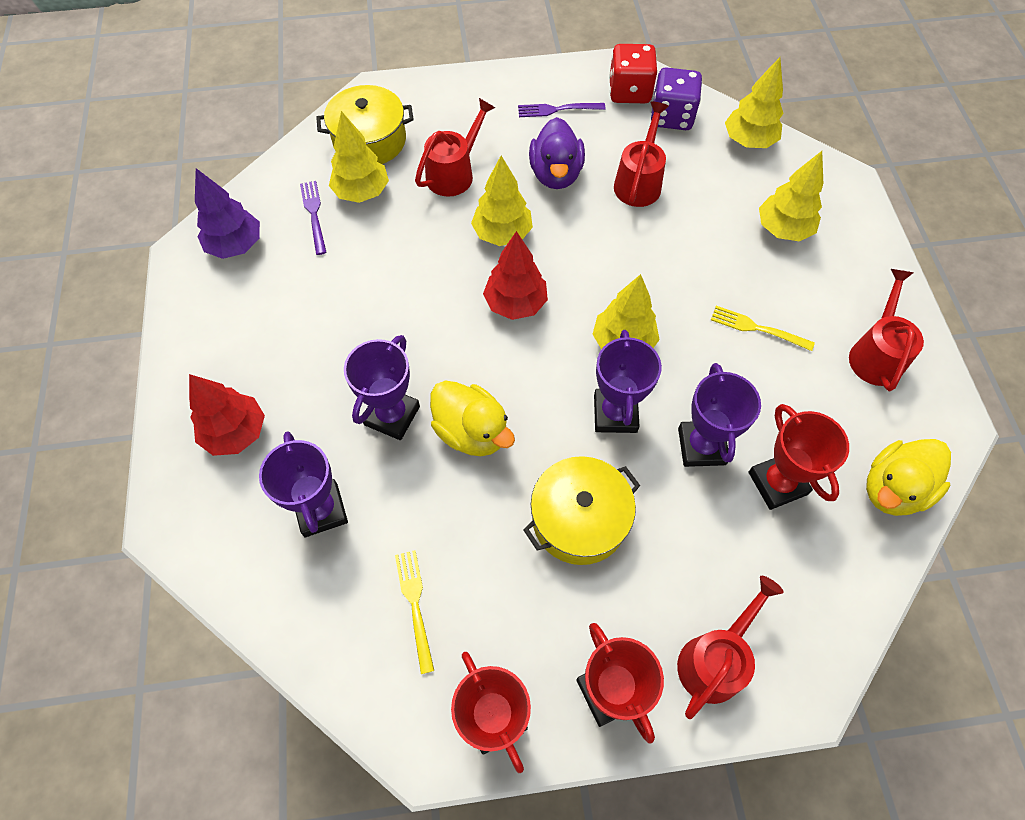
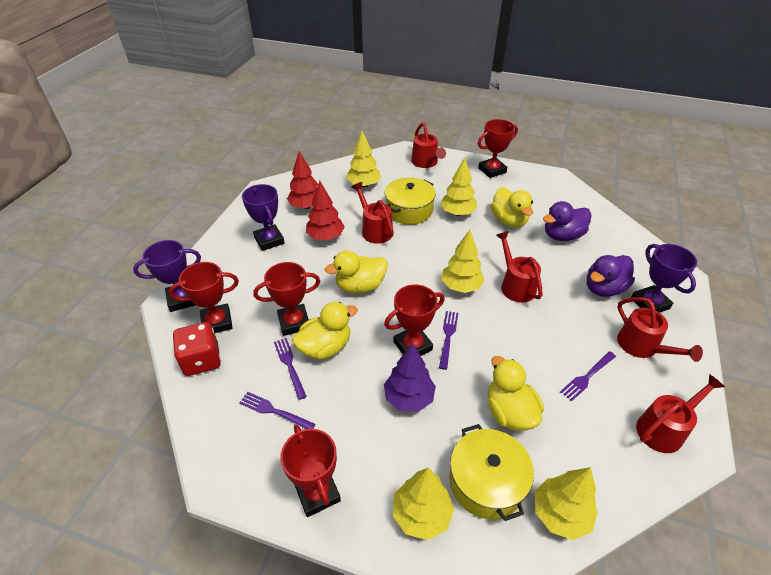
purple dice: [651,67,702,130] = 1 -> none = 0
purple duck: [529,117,585,189] = 1 -> [543,201,591,241] [587,255,635,297] = 2
purple fork: [300,181,327,255] [518,103,605,117] = 2 -> [239,392,316,429] [274,338,307,400] [439,311,458,370] [560,351,616,401] = 4
purple trophy: [259,431,348,537] [344,335,420,440] [594,330,662,433] [678,363,761,467] = 4 -> [133,240,201,312] [242,184,285,251] [631,244,697,313] = 3
red trophy: [451,652,531,773] [576,623,664,744] [749,404,849,510] = 3 -> [169,262,239,333] [253,262,320,336] [281,425,341,517] [384,284,445,356] [478,119,518,178] = 5
red watering can: [415,98,496,197] [614,102,669,207] [677,576,784,719] [849,269,924,391] = 4 -> [351,182,394,244] [411,123,446,168] [496,231,543,302] [617,297,703,362] [636,374,725,453] = 5
yellow duck: [430,380,515,456] [866,439,951,516] = 2 -> [292,302,358,360] [325,250,388,293] [488,356,544,431] [491,187,533,227] = 4
yellow fork: [395,550,434,674] [711,306,815,351] = 2 -> none = 0

